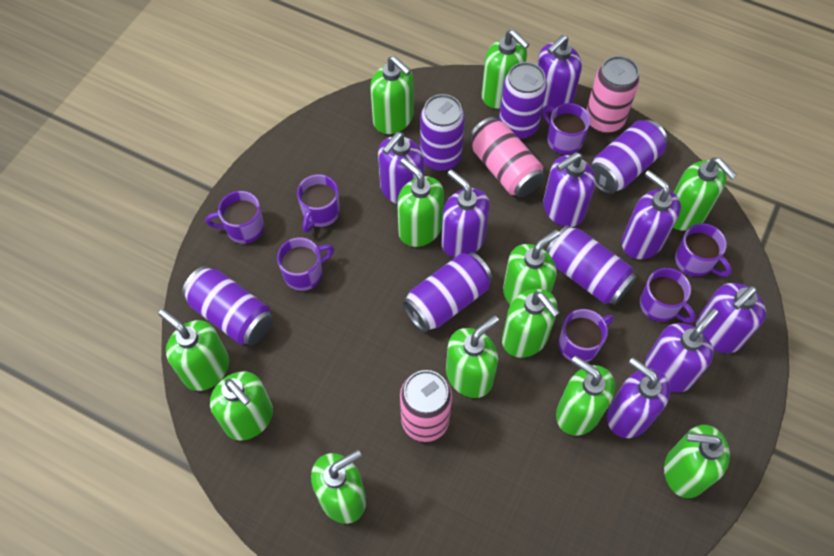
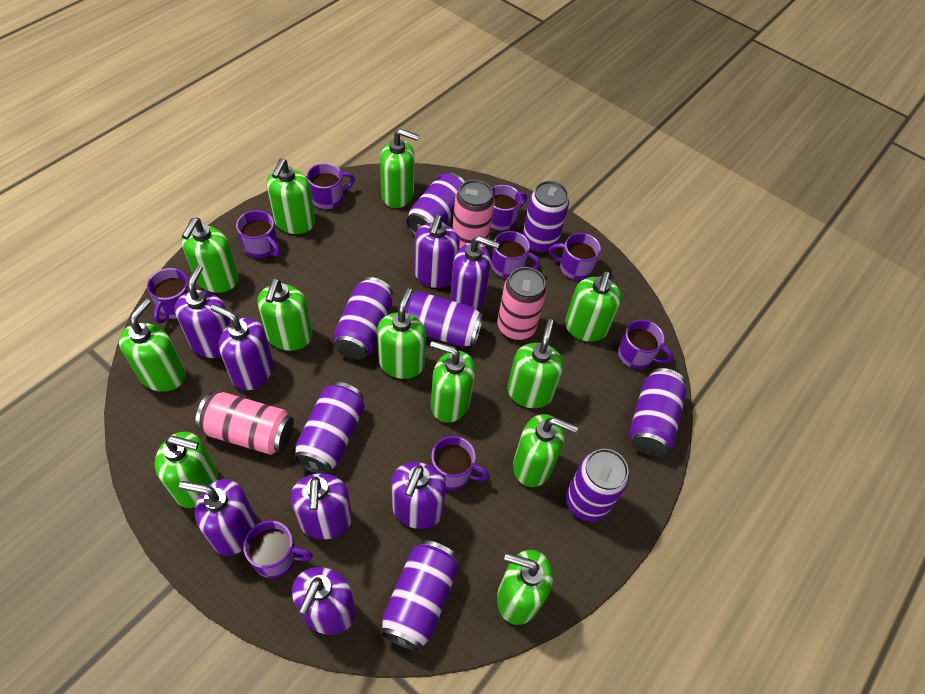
purple can: [182,266,273,345] [402,252,492,332] [420,94,465,171] [499,62,547,139] [546,225,637,305] [590,120,668,194] = 6 -> [293,382,365,474] [333,277,393,360] [380,540,459,652] [405,291,484,347] [406,173,465,235] [522,181,569,253] [566,449,629,522] [629,368,686,456] = 8
purple mug: [205,191,264,244] [277,238,334,291] [297,174,340,233] [542,103,590,155] [558,309,613,362] [640,268,696,323] [675,223,732,277] = 7 -> [147,268,189,324] [236,210,280,258] [243,520,313,578] [307,163,355,209] [431,436,489,490] [491,185,527,231] [491,231,540,278] [549,233,601,280] [618,320,673,369] = 9

